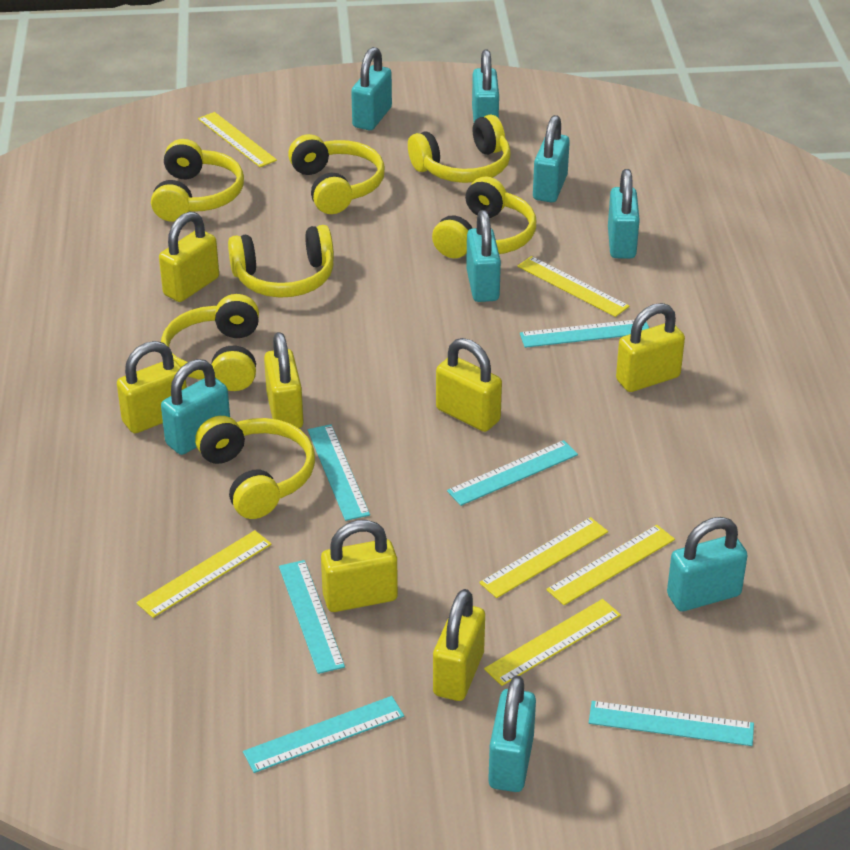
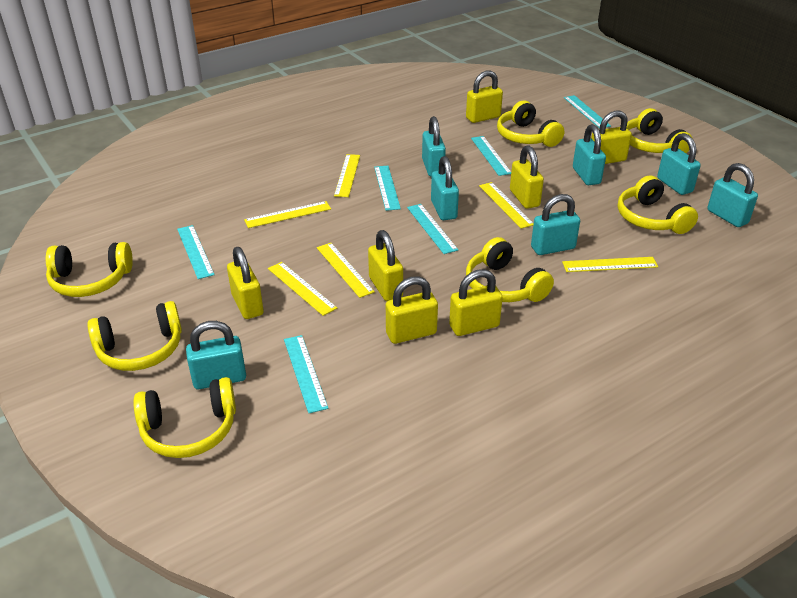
turquoise padlock: [161,359,230,455] [351,47,392,130] [466,210,501,302] [472,50,499,122] [488,675,536,792] [533,115,570,202] [608,169,640,259] [667,517,748,611] = 8 -> [186,321,246,389] [422,116,446,177] [431,156,459,220] [531,194,580,255] [573,124,606,185] [657,133,701,195] [707,163,758,227] = 7

